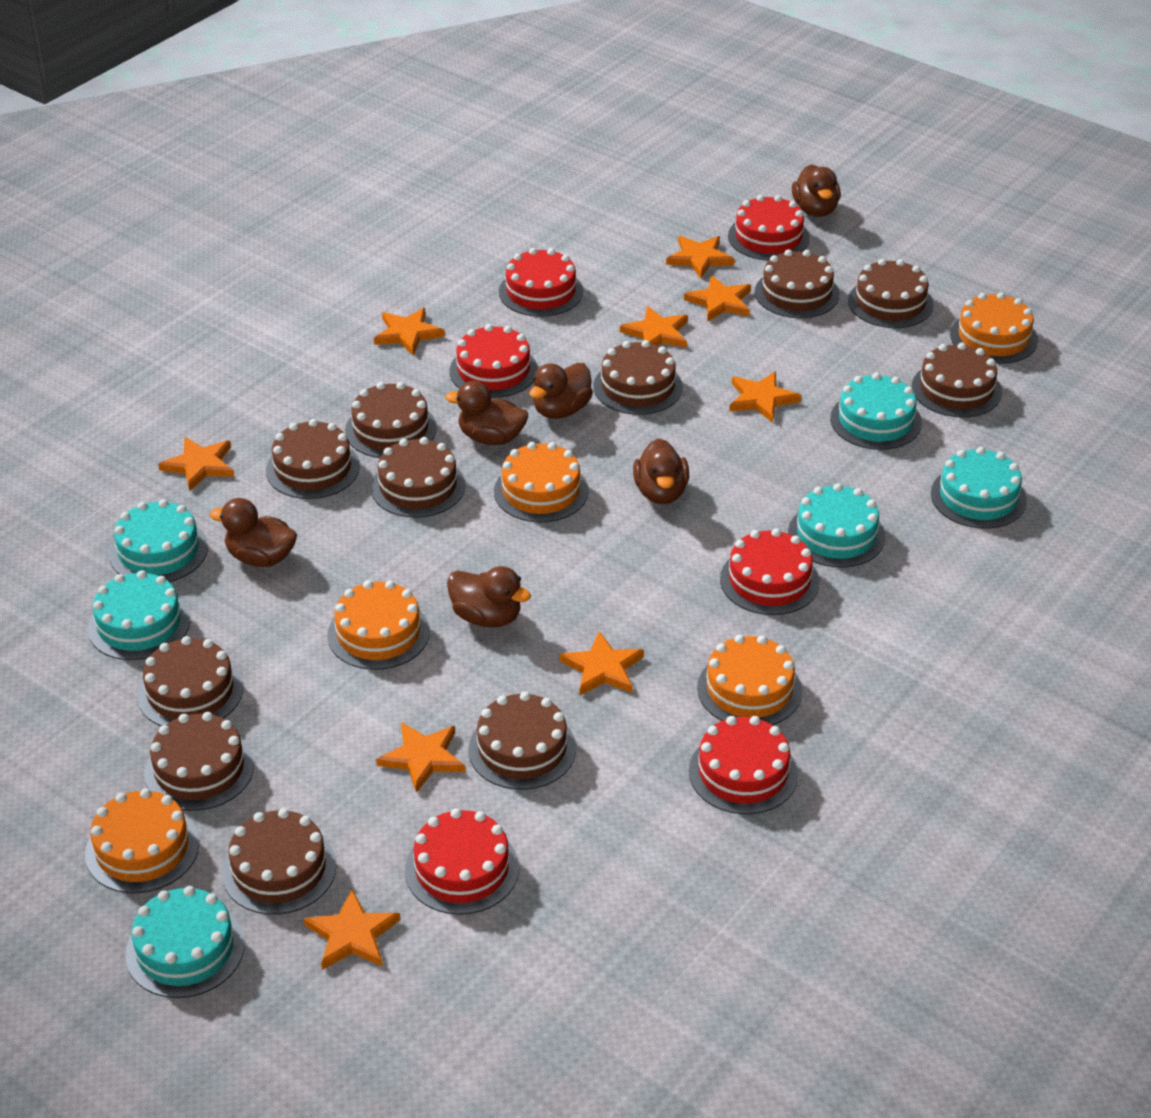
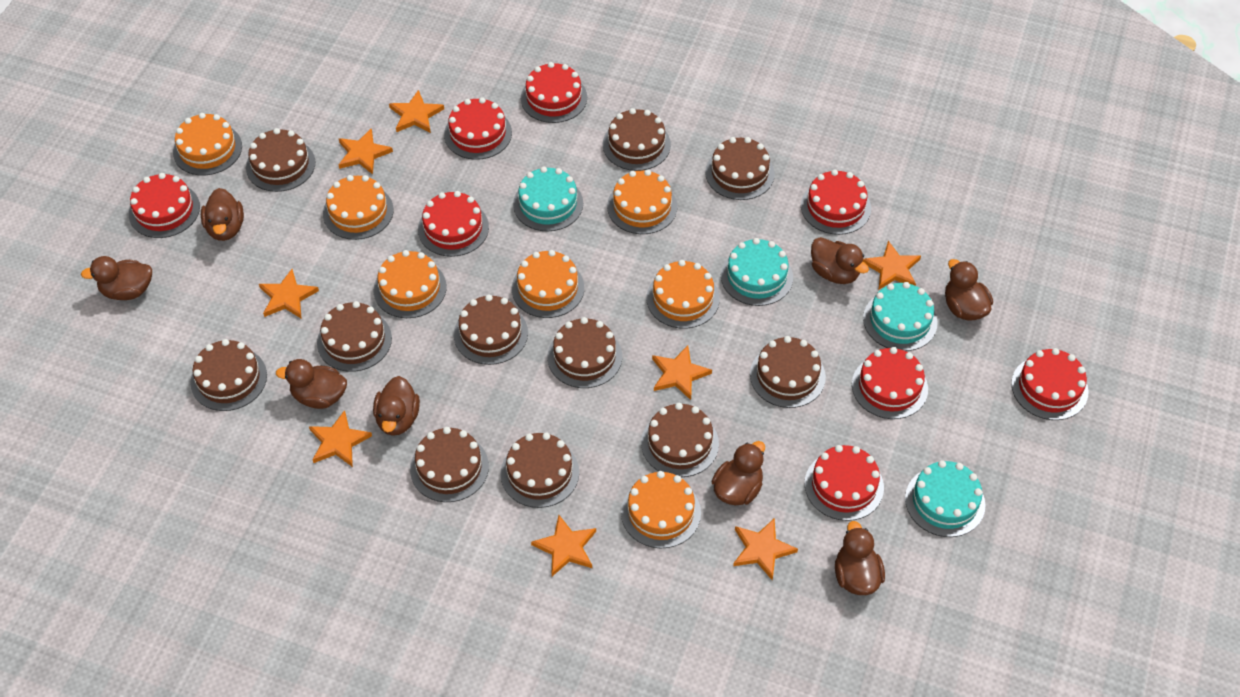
brown duck: [210,498,297,567] [445,381,528,445] [447,566,531,628] [529,363,593,419] [633,438,689,504] [792,164,841,217] = 6 -> [81,256,152,300] [201,188,244,241] [276,359,347,409] [373,376,420,436] [711,441,765,505] [811,237,869,284] [835,521,885,595] [945,259,993,321] = 8
orange cake: [85,788,199,893] [327,580,430,670] [494,442,589,523] [697,635,802,725] [950,292,1038,364] = 5 -> [173,113,242,175] [323,175,394,240] [374,250,447,318] [512,250,584,318] [607,170,677,234] [621,471,701,548] [647,260,720,329] = 7
orange star: [158,437,234,491] [304,889,401,970] [374,308,445,355] [376,722,465,793] [560,631,644,696] [620,306,688,348] [666,236,735,278] [684,275,751,322] [729,371,801,423] = 9 -> [259,269,319,319] [309,410,372,467] [338,128,393,174] [389,90,444,133] [531,515,596,576] [652,345,712,400] [733,518,798,580] [863,241,921,290] = 8
red cake: [405,808,519,915] [450,324,538,398] [499,248,583,317] [689,716,798,814] [720,528,819,615] [728,195,810,261] = 6 -> [129,173,200,238] [418,191,489,257] [444,97,512,160] [521,62,587,123] [801,169,871,235] [805,445,884,521] [852,347,928,419] [1011,348,1089,420] = 8
turquoise cake: [88,570,190,660] [109,499,208,582] [125,886,245,998] [788,483,885,568] [830,373,922,450] [931,447,1027,529] = 6 -> [513,167,583,231] [721,238,793,306] [863,282,938,351] [905,460,986,537] = 4

